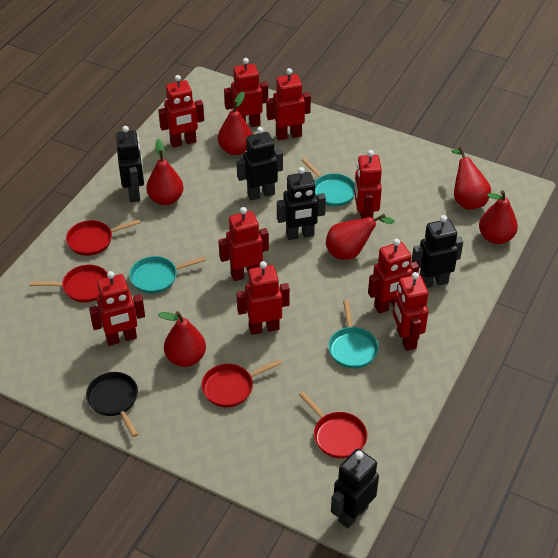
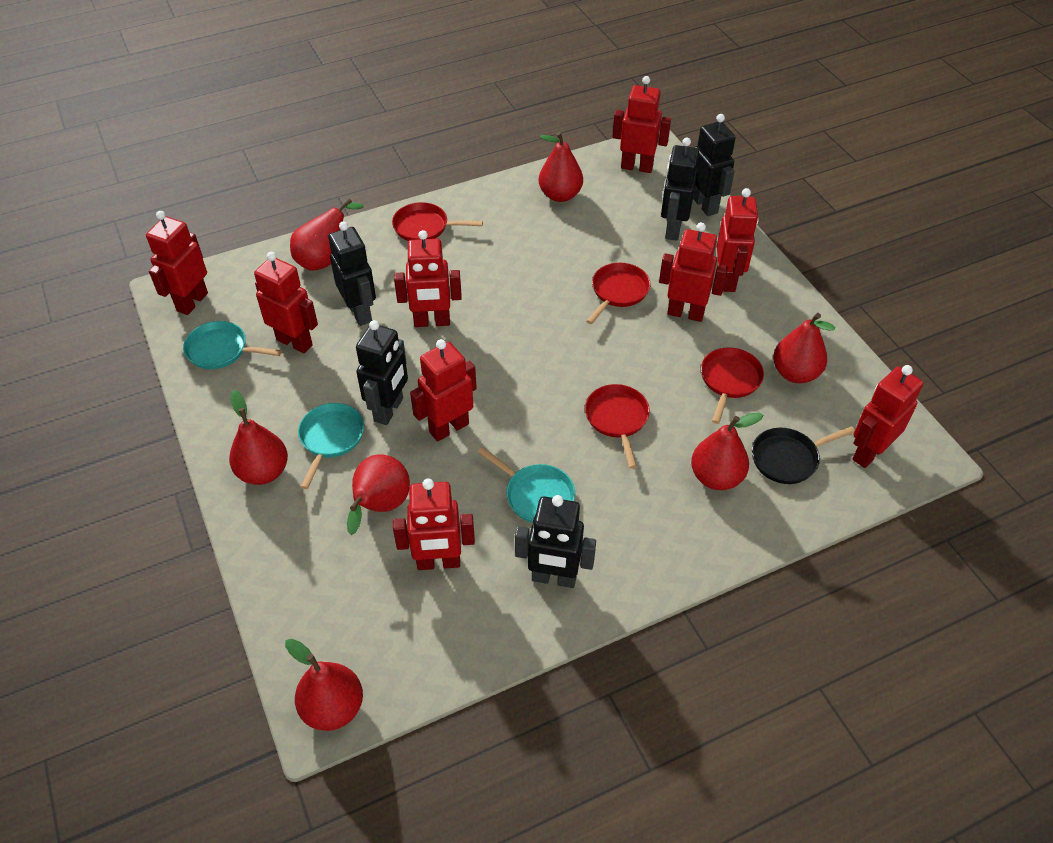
red pear: [146,139,184,205] [158,311,206,367] [218,92,253,155] [326,214,395,260] [452,147,491,210] [479,190,518,244] = 6 -> [229,390,288,485] [285,639,363,731] [290,198,364,271] [347,454,410,535] [539,132,583,202] [691,413,763,490] [773,313,835,383] = 7

